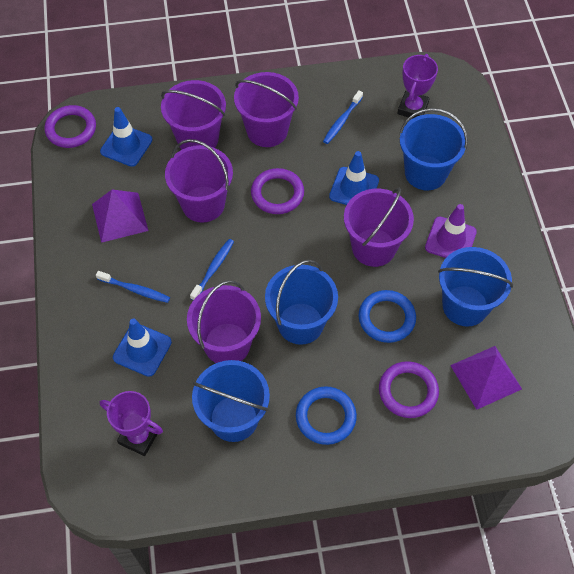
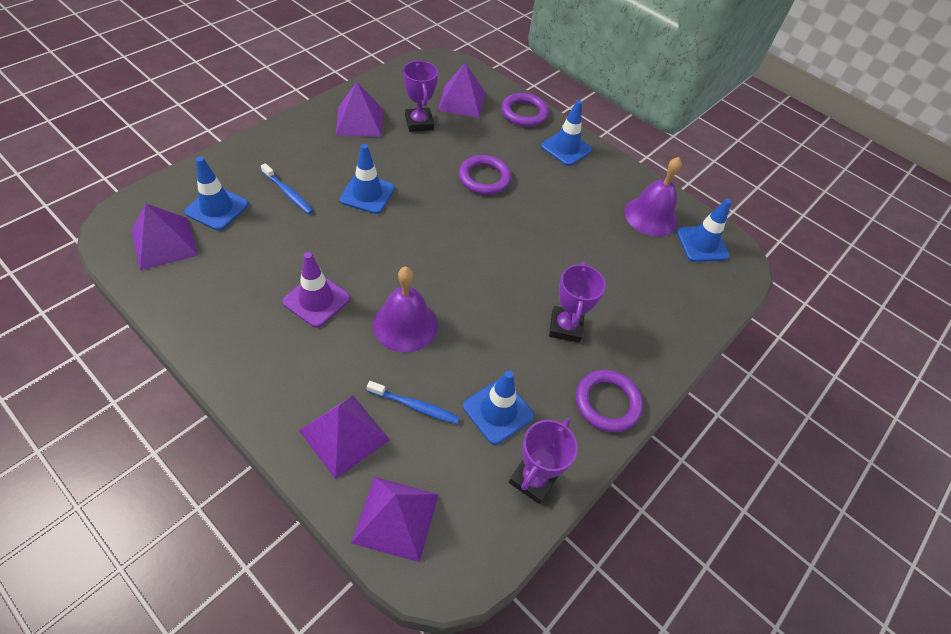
blue bucket: [192,360,270,442] [265,260,338,345] [399,108,468,190] [438,247,513,327] = 4 -> none = 0
blue ring: [296,386,357,445] [359,290,416,343] = 2 -> none = 0
blue toothbrush: [96,271,170,303] [190,239,234,300] [323,91,363,144] = 3 -> [261,163,313,214] [367,381,460,424] = 2
blue traffic cone: [100,107,153,167] [113,318,172,377] [329,151,379,205] = 3 -> [184,157,249,231] [340,144,395,214] [463,370,534,445] [541,100,592,166] [676,199,732,262] = 5
purple bell: none = 0 -> [373,267,438,353] [624,157,682,237] = 2
purple bucket: [161,80,226,150] [165,139,233,223] [187,280,261,363] [234,72,299,147] [344,188,414,267] = 5 -> none = 0
purple pyramid: [92,189,149,243] [450,346,522,410] = 2 -> [131,203,198,271] [299,395,390,479] [336,82,383,137] [351,477,439,562] [438,62,485,118] = 5
purple trophy: [100,391,163,456] [397,54,438,119] = 2 -> [403,61,438,132] [509,418,578,504] [549,262,606,343] = 3

